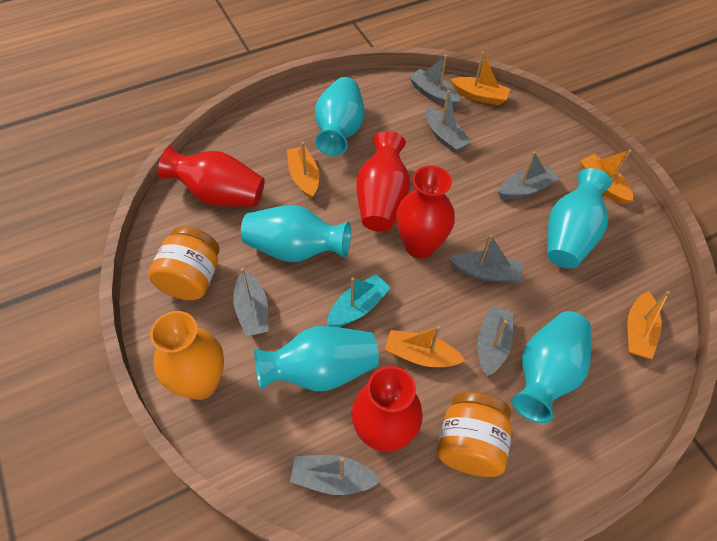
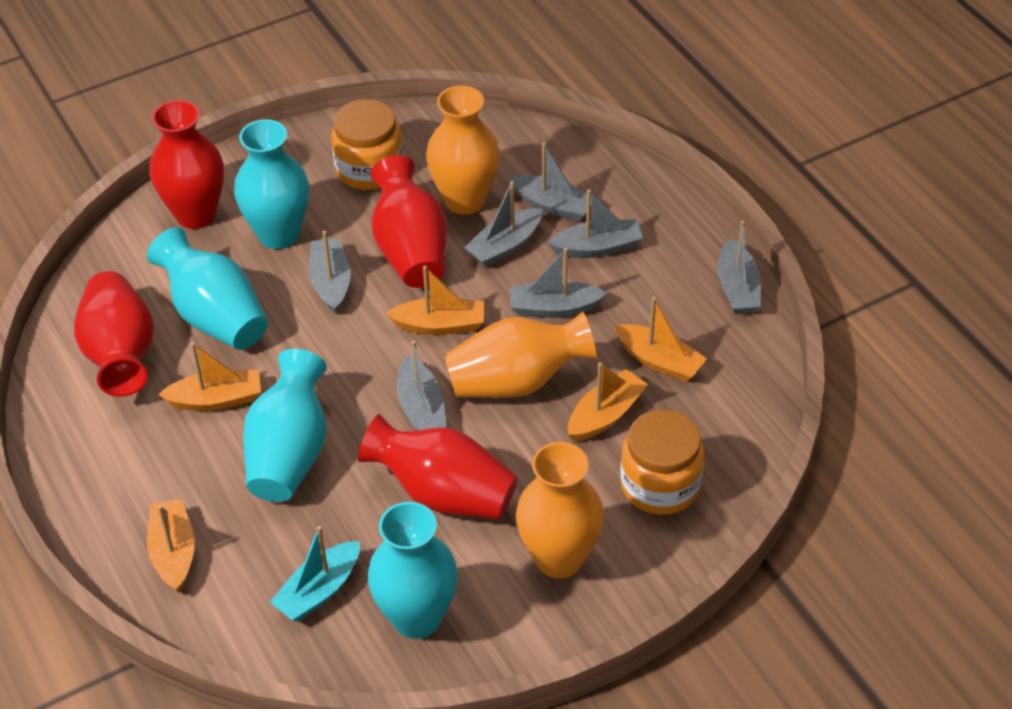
orange vase: [150,311,224,400] = 1 -> [426,85,500,215] [444,312,597,398] [516,442,604,579] = 3
turquoise vase: [241,205,351,262] [254,326,379,391] [315,77,364,156] [512,311,591,423] [547,168,612,268] = 5 -> [147,227,268,350] [234,119,309,249] [243,349,327,502] [368,502,458,639] = 4

